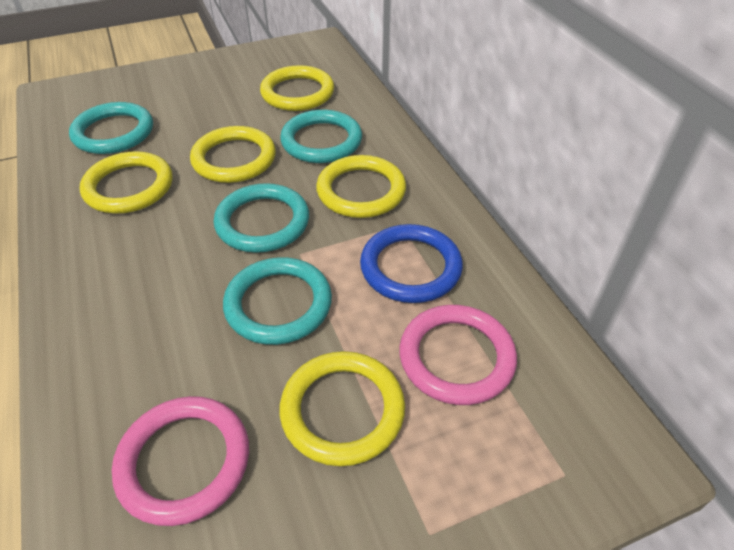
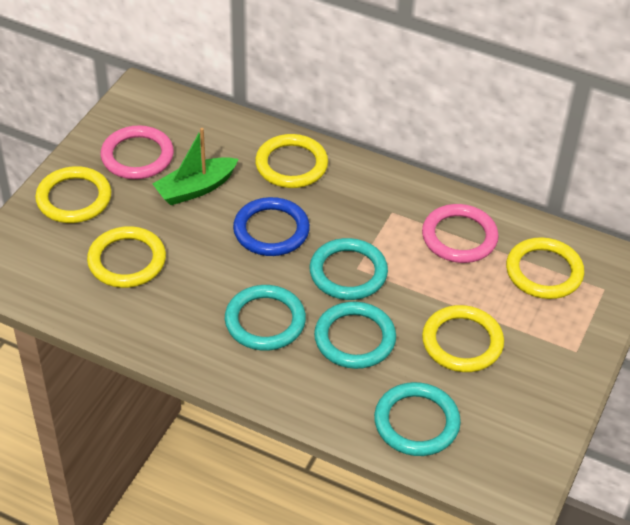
green boat: none = 0 -> [153,128,238,205] = 1

